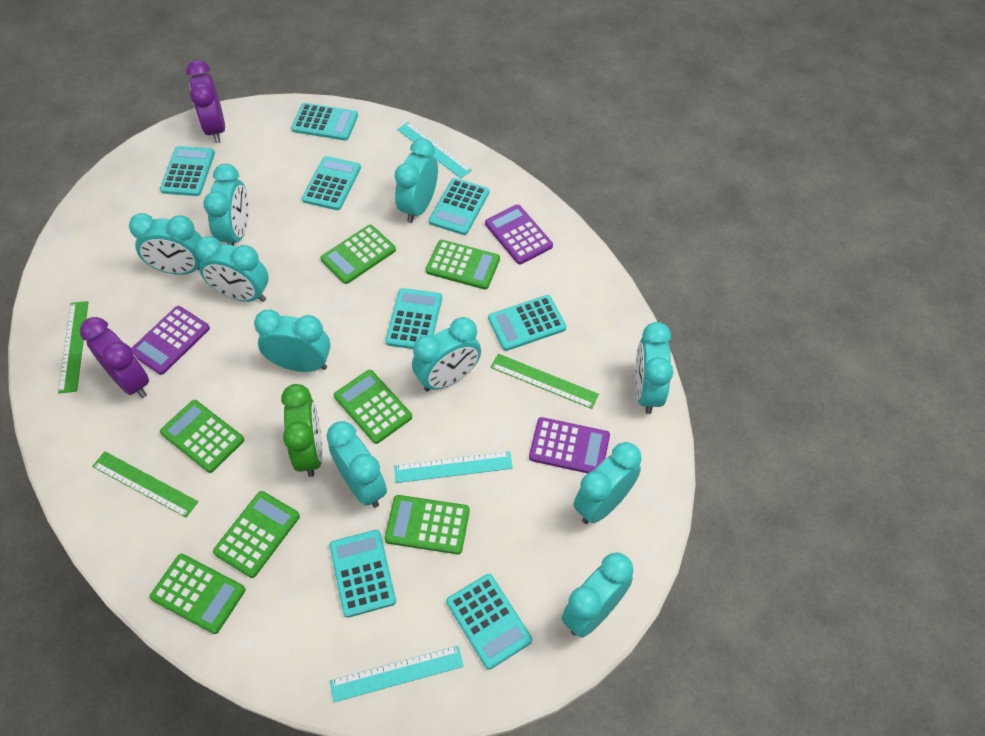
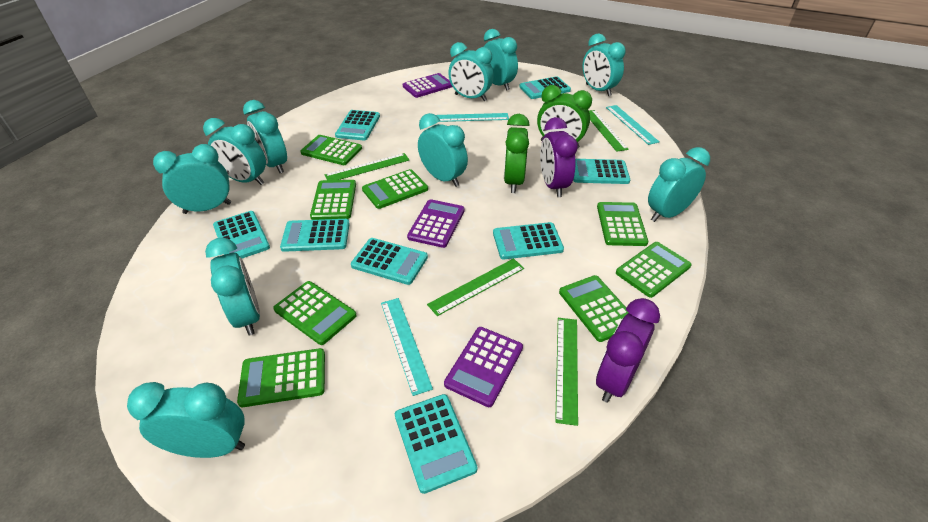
green calculator: [150,554,245,634] [160,400,244,473] [213,491,300,578] [320,225,396,284] [334,370,412,444] [385,495,470,554] [426,240,500,289] = 7 -> [237,348,325,407] [273,281,357,345] [301,135,362,165] [310,180,356,220] [362,169,428,209] [559,275,628,342] [597,202,648,246] [616,242,692,298] = 8
green clock: [281,384,323,477] = 1 -> [504,114,530,193] [537,85,592,149] = 2
green ruler: [58,301,88,393] [92,451,198,518] [490,354,599,409] = 3 -> [325,153,409,180] [427,258,524,316] [555,318,578,426] [589,110,629,152] = 4

